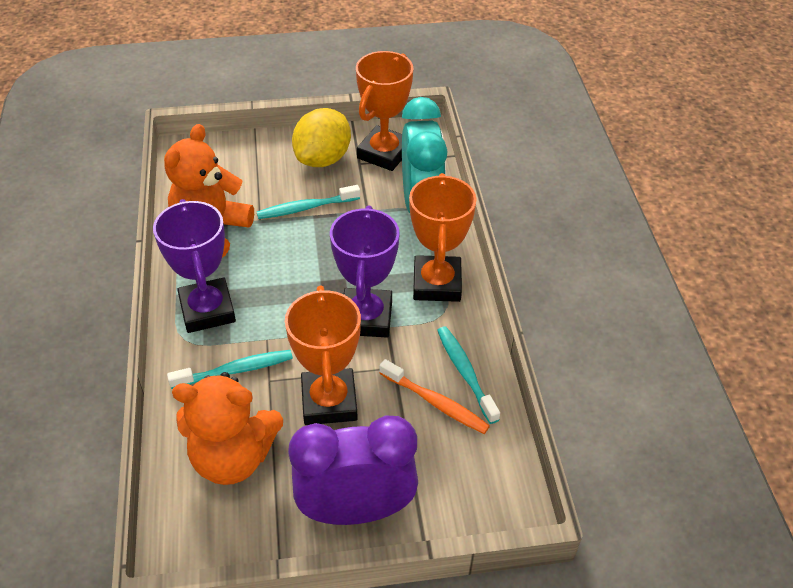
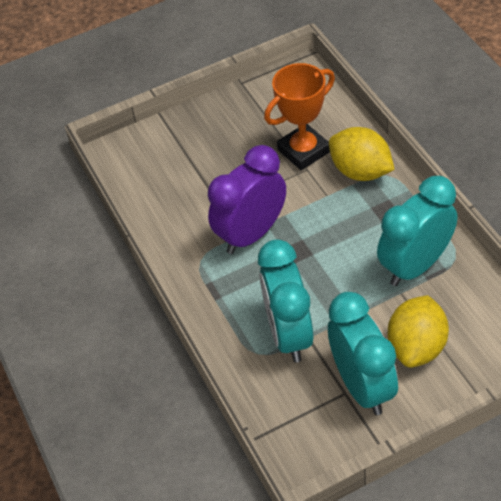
orange teddy bear: [164,124,254,257] [172,372,283,485] = 2 -> none = 0
orange toothbrush: [379,359,490,434] = 1 -> none = 0
orange trophy: [285,285,361,425] [356,51,413,171] [409,173,477,302] = 3 -> [264,63,335,170] = 1
purple trophy: [153,199,236,333] [330,205,400,337] = 2 -> none = 0
turquoise clock: [402,97,448,213] = 1 -> [258,239,313,363] [328,292,398,415] [377,176,457,286] = 3
turquoise toothbrush: [167,350,293,389] [257,185,360,219] [437,326,500,424] = 3 -> none = 0
yellow lemon: [292,108,351,167] = 1 -> [329,127,395,181] [388,295,449,368] = 2

